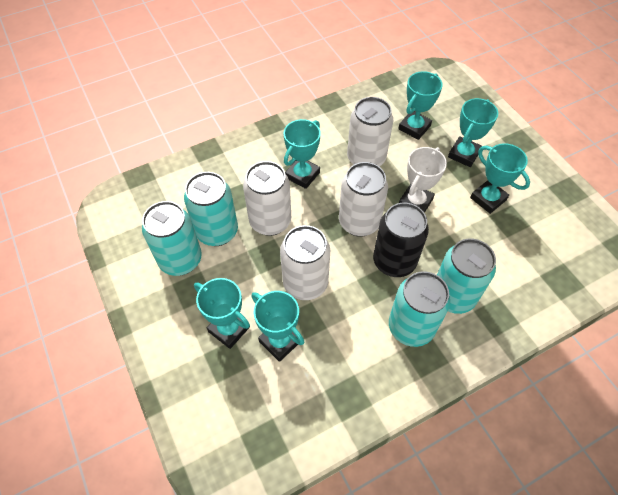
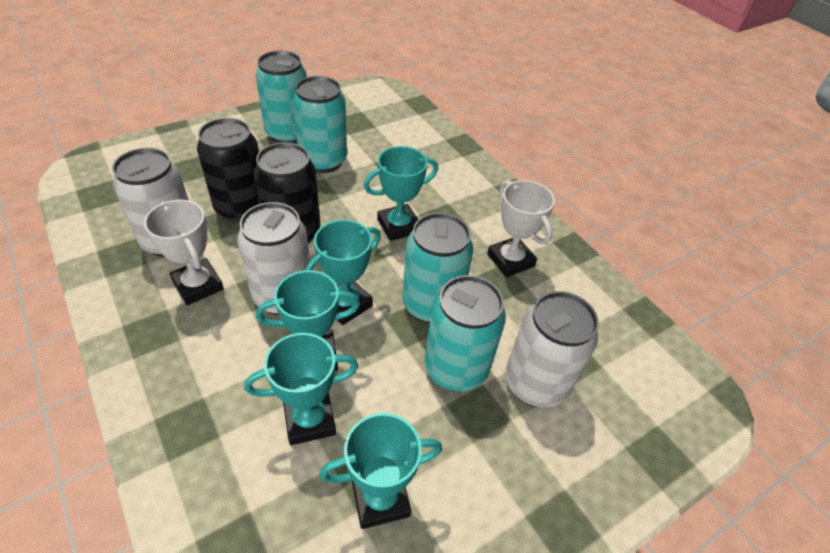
black can: [373,203,429,277] = 1 -> [197,118,259,222] [254,142,320,244] = 2
turquoise trophy: [194,278,250,349] [252,291,304,362] [284,119,321,189] [398,71,443,140] [448,98,498,167] [470,143,530,214] = 6 -> [244,333,358,445] [256,270,360,371] [305,220,381,325] [320,413,442,529] [363,146,438,241] = 5
white can: [243,161,291,236] [280,225,330,300] [339,162,388,237] [347,97,393,166] = 4 -> [112,148,189,257] [237,202,310,315] [505,291,599,408] = 3
white trophy: [399,147,447,213] = 1 -> [144,200,224,305] [487,180,555,277] = 2

